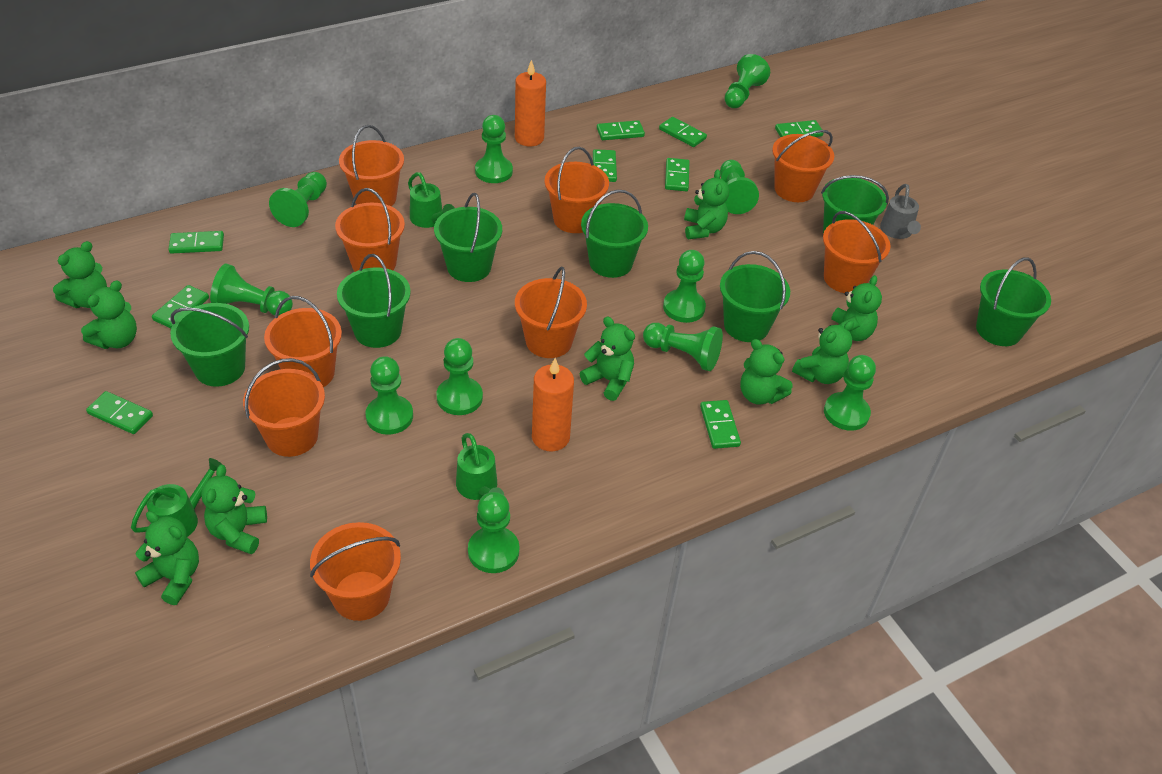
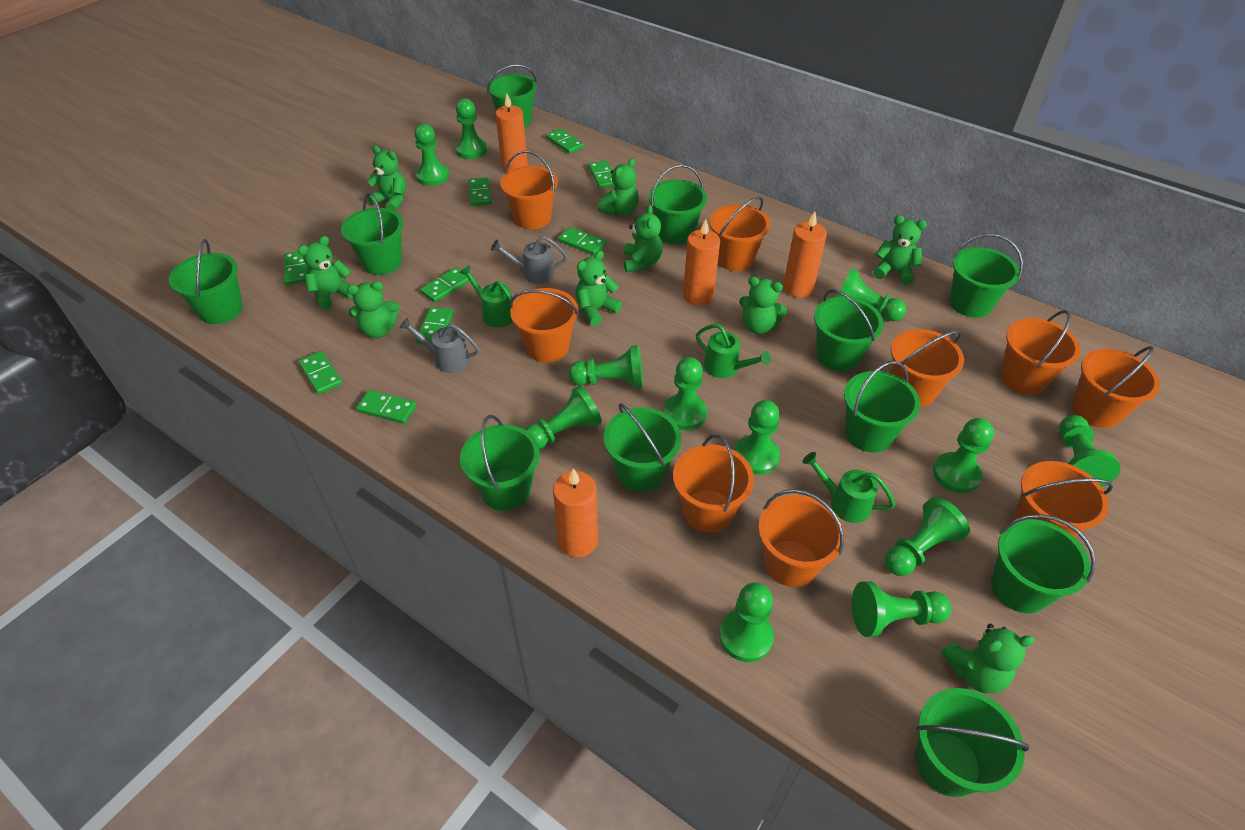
green bucket: [170,303,249,387] [337,254,411,348] [434,193,502,282] [581,190,648,278] [720,251,790,342] [821,175,889,234] [976,257,1051,346] = 7 -> [169,239,243,324] [341,193,404,275] [460,415,540,511] [487,64,537,128] [604,403,681,492] [649,164,707,244] [814,289,884,372] [844,361,920,453] [915,688,1029,797] [950,234,1023,318] [991,514,1096,613] = 11
green pawn: [210,263,293,316] [269,172,327,227] [366,356,413,435] [437,338,483,415] [468,492,519,573] [475,115,513,183] [643,323,723,371] [663,250,706,323] [720,160,759,214] [724,54,770,108] [824,355,876,431] = 11 -> [414,124,449,186] [455,98,487,159] [524,385,602,449] [568,345,643,388] [664,357,707,430] [719,583,774,662] [734,400,780,475] [836,268,906,321] [852,581,951,637] [885,497,970,576] [933,418,994,493] [1059,415,1121,487] = 12
grey watering can: [880,184,921,239] = 1 -> [399,317,480,373] [491,236,568,284] = 2
orange candle: [515,60,546,146] [532,358,574,451] = 2 -> [495,94,528,172] [553,468,598,558] [683,219,720,306] [783,212,827,297] = 4

